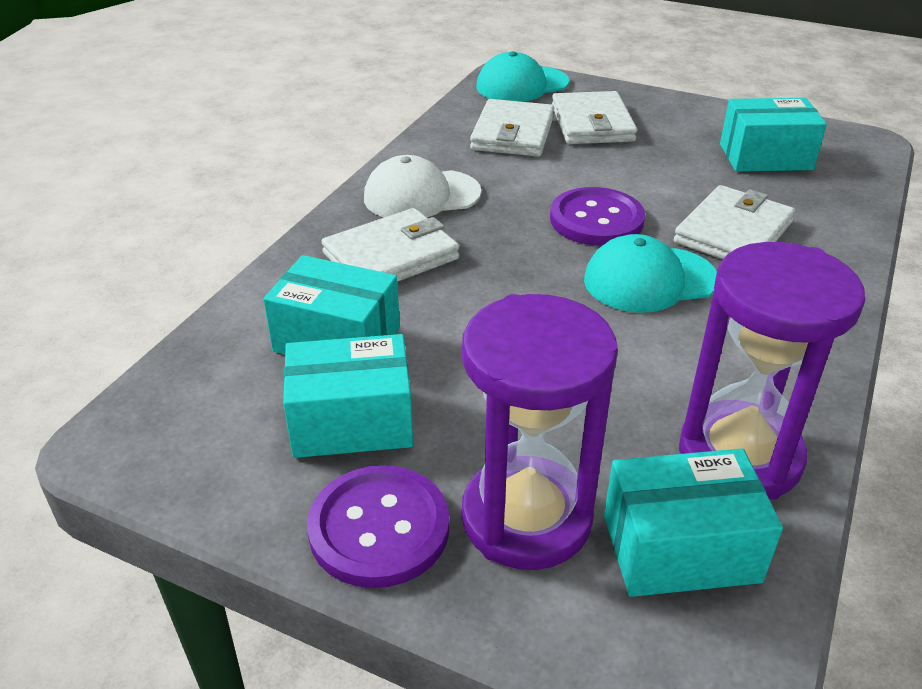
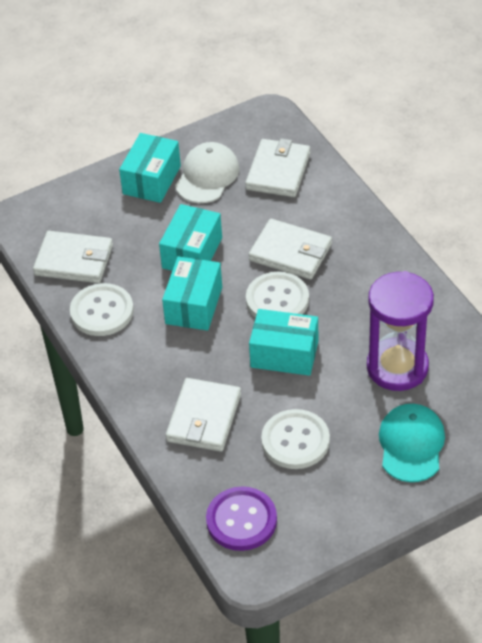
purple button: [307,465,450,588] [550,187,645,246] = 2 -> [206,486,277,551] = 1
purple hourglass: [462,294,618,570] [679,242,865,500] = 2 -> [367,271,434,391] = 1
turquoise cap: [476,51,569,102] [584,234,717,313] = 2 -> [379,404,445,482] = 1
white button: none = 0 -> [70,283,134,336] [246,272,309,318] [261,409,330,469] = 3

